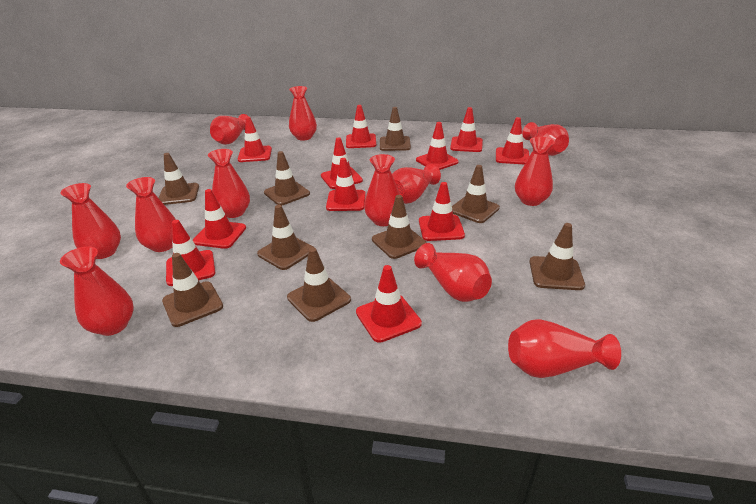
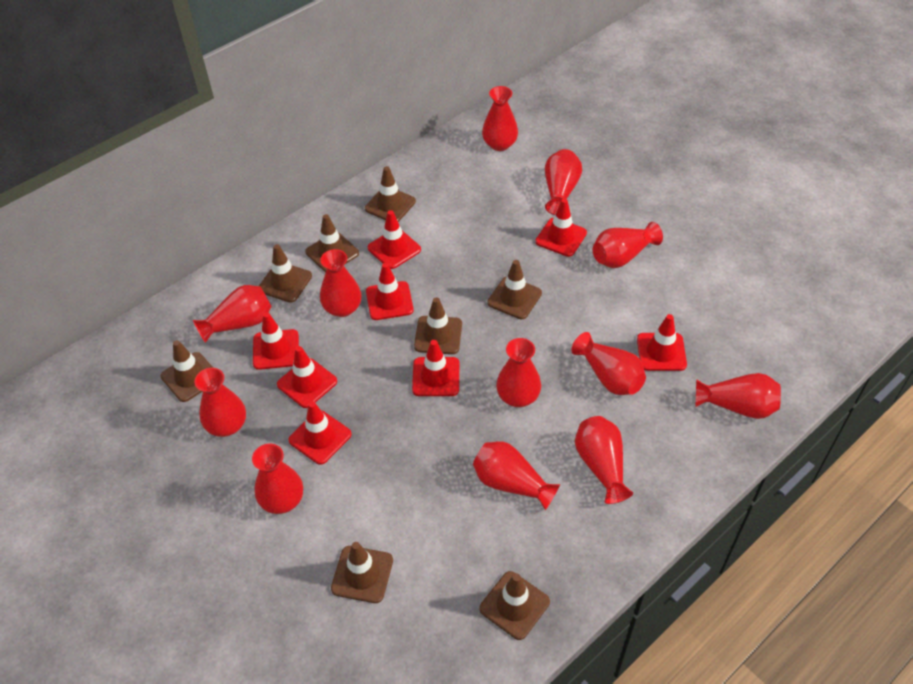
brown traffic cone: [159,153,199,205] [162,253,223,327] [257,205,313,270] [264,151,310,205] [287,247,351,322] [372,195,427,259] [380,107,411,151] [452,165,500,223] [529,223,585,290] = 9 -> [161,340,213,402] [259,244,312,303] [305,214,359,272] [331,542,393,603] [365,166,416,222] [414,297,462,354] [479,571,550,640] [487,260,542,319] = 8
red traffic cone: [166,220,215,286] [193,189,246,249] [238,117,272,162] [321,137,363,189] [326,158,366,211] [346,105,376,148] [356,265,422,343] [416,122,459,170] [419,182,465,241] [450,107,483,152] [496,117,529,165] = 11 -> [253,312,299,370] [277,346,337,408] [288,401,352,465] [366,263,414,320] [367,210,421,269] [412,340,459,396] [535,199,587,257] [637,314,687,371] = 8

